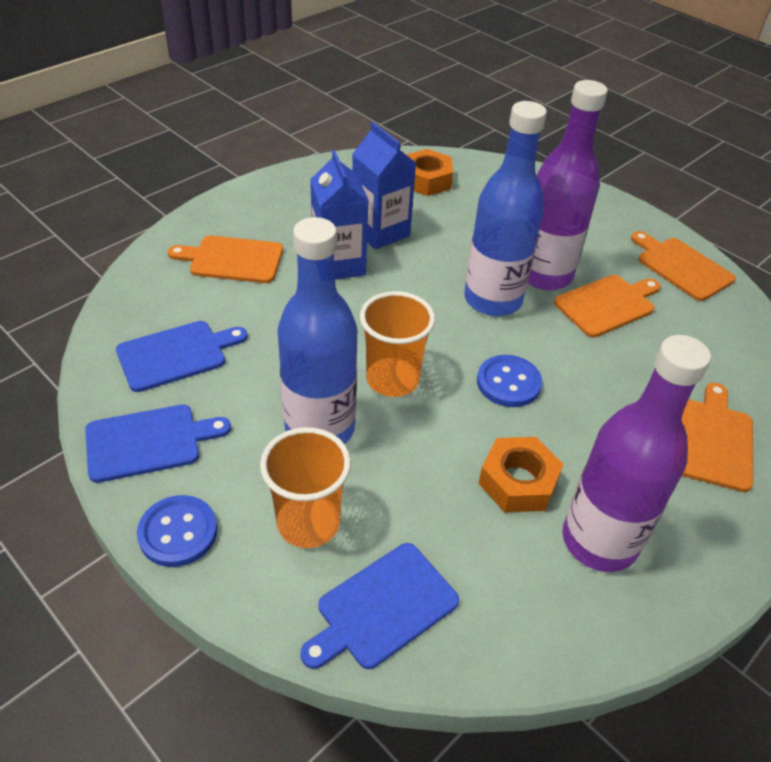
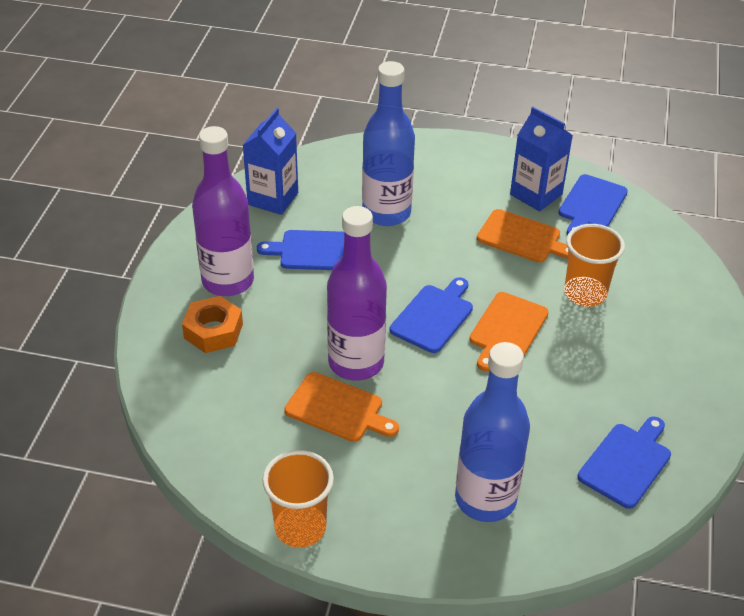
blue button: [137,495,217,567] [477,355,542,407] = 2 -> none = 0
blue cutting board: [85,405,231,483] [116,321,248,392] [300,543,459,669] = 3 -> [257,230,344,270] [390,277,473,353] [558,174,628,235] [578,416,671,509] = 4
orange cutting board: [168,235,283,283] [554,275,661,338] [631,231,736,301] [682,383,753,492] = 4 -> [284,372,399,442] [469,292,549,371] [477,209,568,262] = 3
orange nut: [406,149,453,196] [478,437,563,512] = 2 -> [182,296,243,353] = 1

